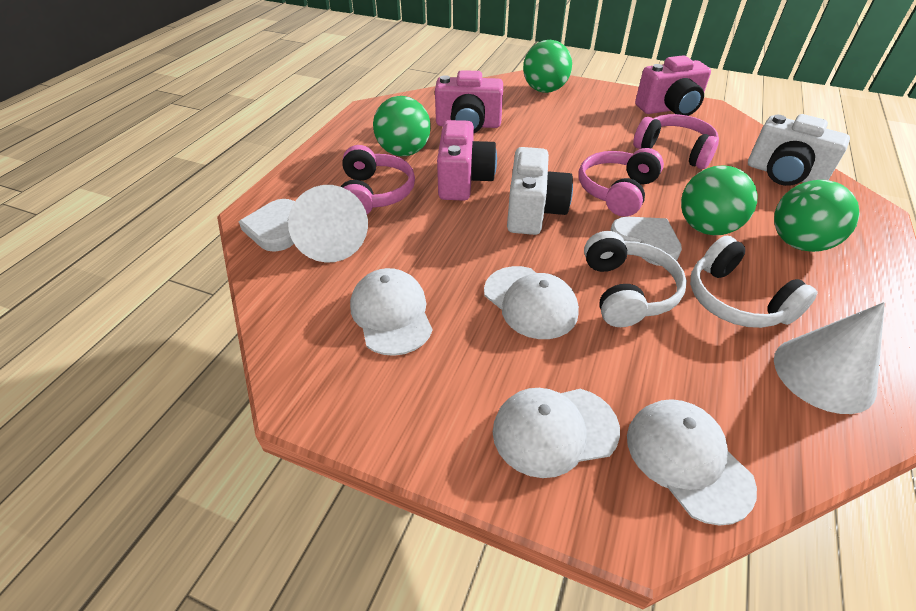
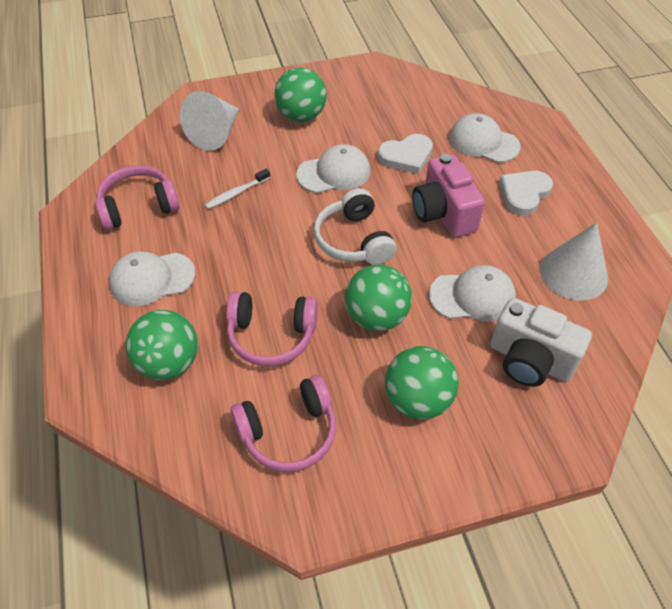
pink camera: [435,70,503,133] [437,120,497,201] [635,55,711,116] = 3 -> [412,154,485,238] = 1
white camera: [507,147,573,235] [748,114,850,186] = 2 -> [490,298,592,387] = 1
white headphones: [584,231,687,327] [690,236,817,328] = 2 -> [313,188,396,265] = 1
white toothbrush: none = 0 -> [205,169,270,209] = 1

